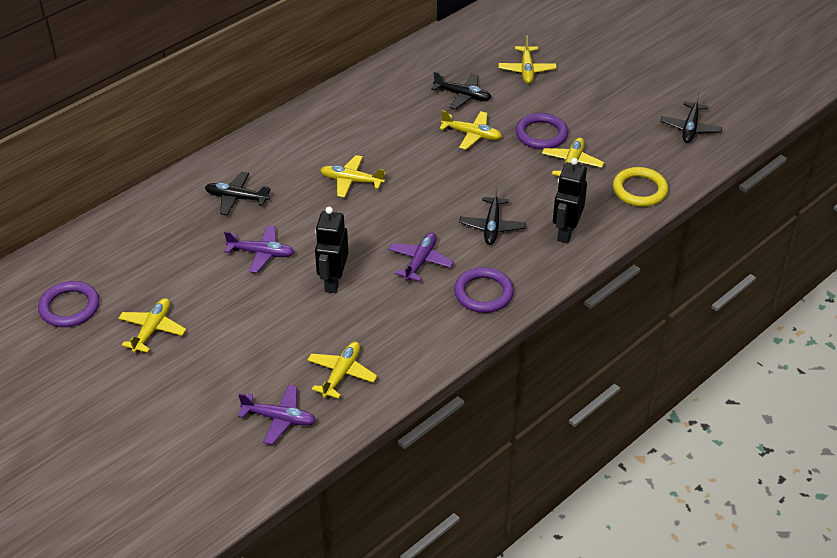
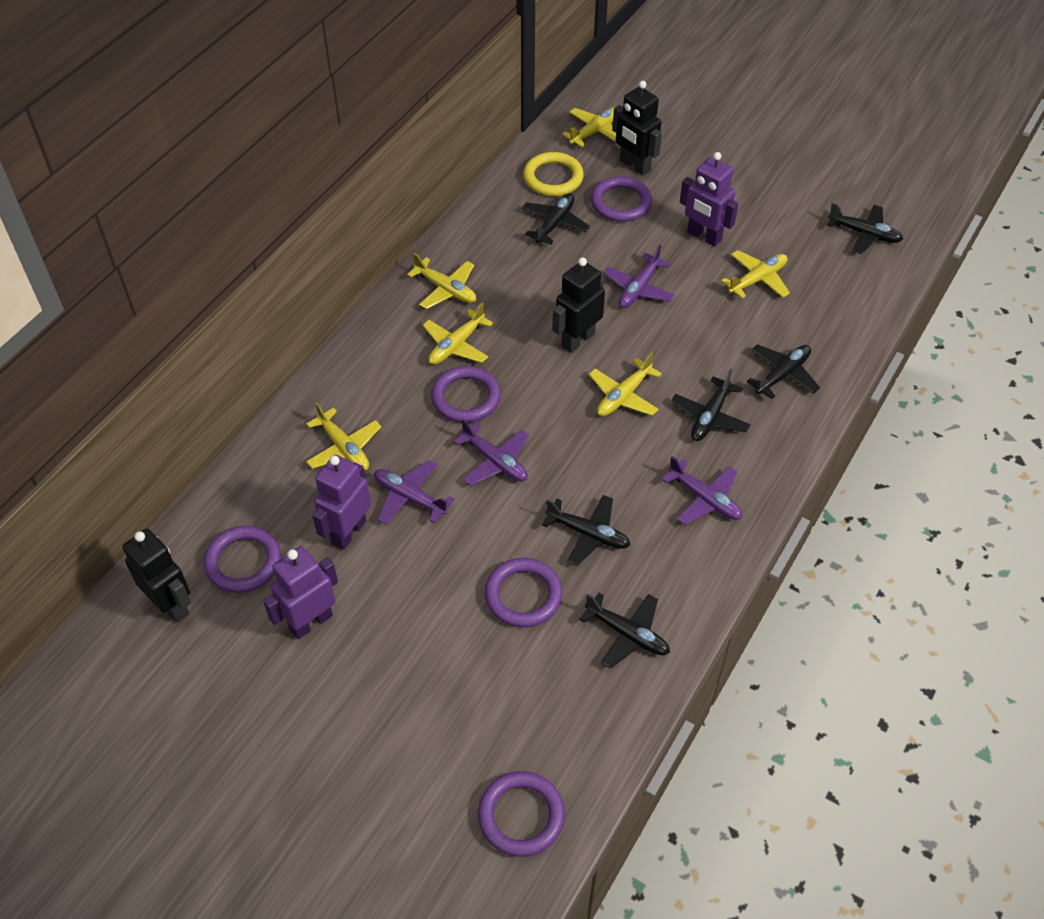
black plane: [205,172,271,215] [431,71,492,109] [459,186,526,245] [660,92,722,143] = 4 -> [522,193,590,244] [542,495,630,566] [579,593,670,669] [671,369,751,441] [747,344,820,399] [827,203,903,254] = 6
black robot: [315,207,348,293] [553,158,587,243] = 2 -> [122,529,191,623] [552,257,605,353] [612,81,662,176] = 3
purple plane: [224,225,295,273] [238,385,316,445] [388,232,454,282] = 3 -> [374,460,454,525] [454,419,529,485] [604,245,675,308] [662,456,742,525] = 4
purple ring: [38,281,99,327] [454,267,514,313] [516,113,568,150] = 3 -> [204,525,281,593] [431,366,501,423] [478,771,565,857] [485,558,562,627] [591,176,652,222] = 5
purple robot: none = 0 -> [263,546,338,639] [312,455,371,550] [680,152,738,247] = 3

